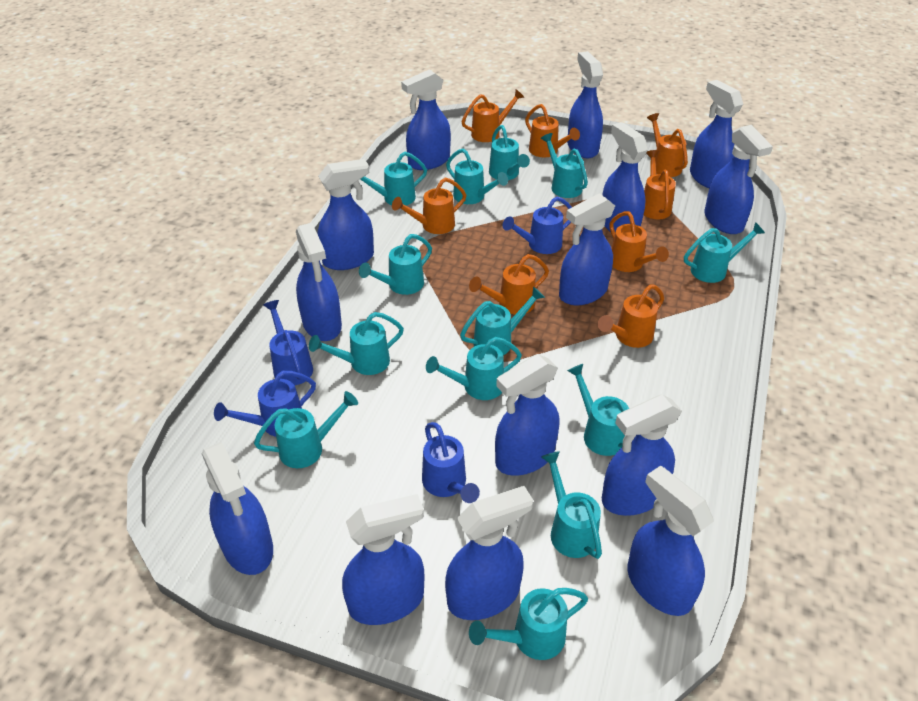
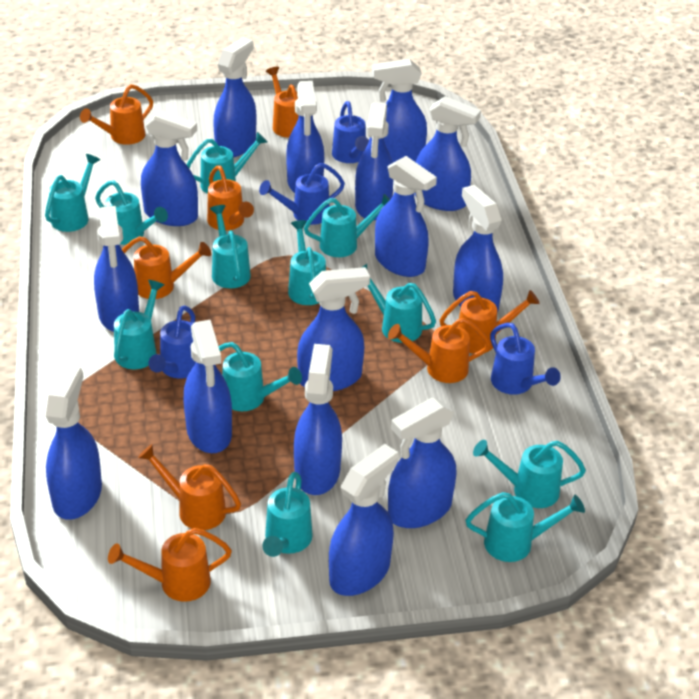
blue spray bottle: [202,442,273,575] [296,223,342,341] [318,159,374,270] [342,494,425,625] [401,69,451,170] [445,486,533,620] [495,354,560,476] [559,193,615,305] [567,51,603,158] [602,122,648,232] [602,394,682,516] [627,466,714,616] [690,80,743,188] [704,125,773,234] = 14 -> [46,365,102,520] [94,206,139,332] [141,110,198,226] [183,320,232,453] [213,37,256,157] [286,81,324,193] [294,344,342,495] [297,267,370,391] [329,444,398,596] [355,102,393,220] [372,59,427,163] [375,156,437,277] [388,397,457,528] [414,96,481,211] [453,185,503,313] = 15
turquoise watering can: [254,391,358,468] [309,312,404,375] [359,234,432,295] [360,152,427,206] [426,337,522,400] [446,149,508,204] [460,287,545,355] [469,588,588,660] [489,125,530,180] [541,133,588,198] [541,451,602,559] [567,364,629,456] [684,222,765,283] = 13 -> [45,154,100,232] [95,180,168,245] [114,280,164,369] [187,132,267,194] [210,205,251,288] [218,342,302,411] [262,472,313,557] [288,220,326,305] [304,194,390,257] [361,264,436,343] [466,492,585,562] [473,440,586,508] = 12

